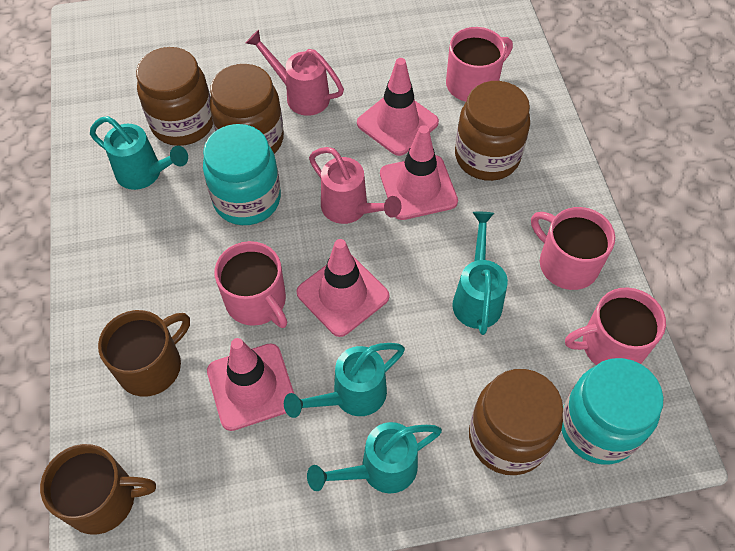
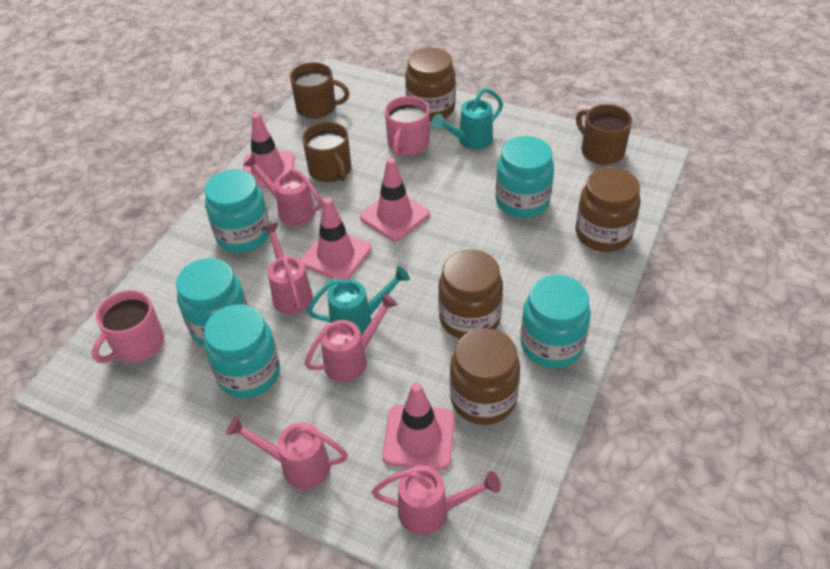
brown mug: [40,444,156,535] [98,310,190,397] = 2 -> [290,62,349,119] [302,122,351,182] [576,104,632,165] = 3
pink mug: [214,241,287,328] [446,27,513,102] [531,207,615,290] [565,287,666,365] = 4 -> [92,290,164,363] [385,96,429,156] = 2
pink watering can: [246,30,344,116] [309,147,402,224] = 2 -> [226,416,348,489] [243,155,323,226] [262,223,313,314] [305,293,398,382] [372,466,501,535] = 5
turquoise jar: [203,124,281,225] [561,358,664,464] = 2 -> [176,258,247,347] [204,304,280,398] [205,170,270,253] [495,136,554,218] [520,275,591,368] = 5
turquoise watering can: [90,116,188,190] [284,343,405,418] [307,422,442,493] [452,212,508,335] = 4 -> [307,266,410,335] [432,88,503,150] = 2

